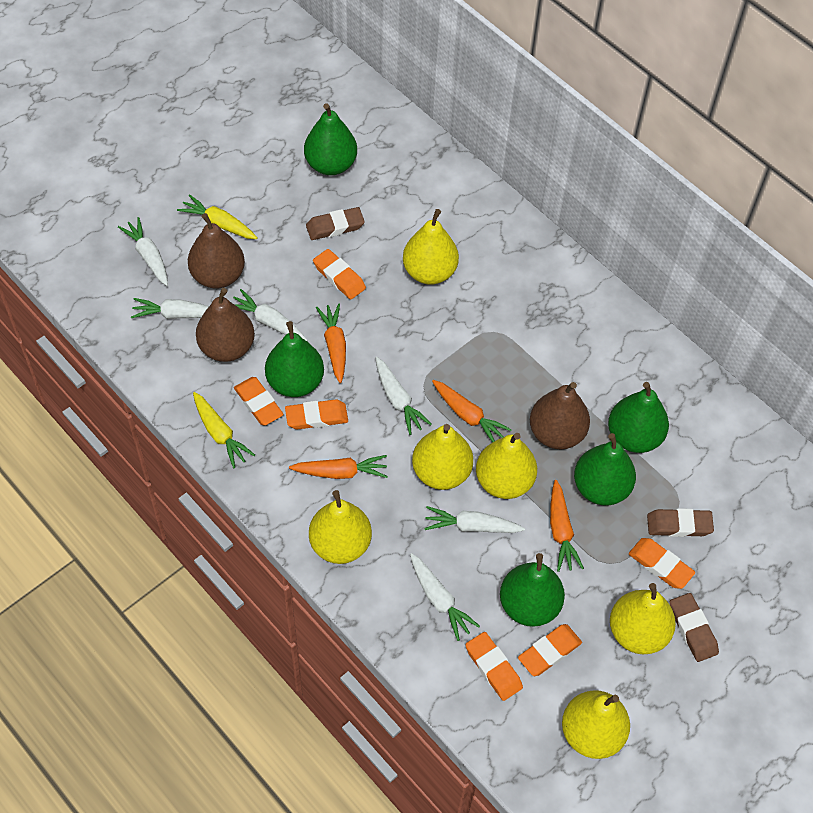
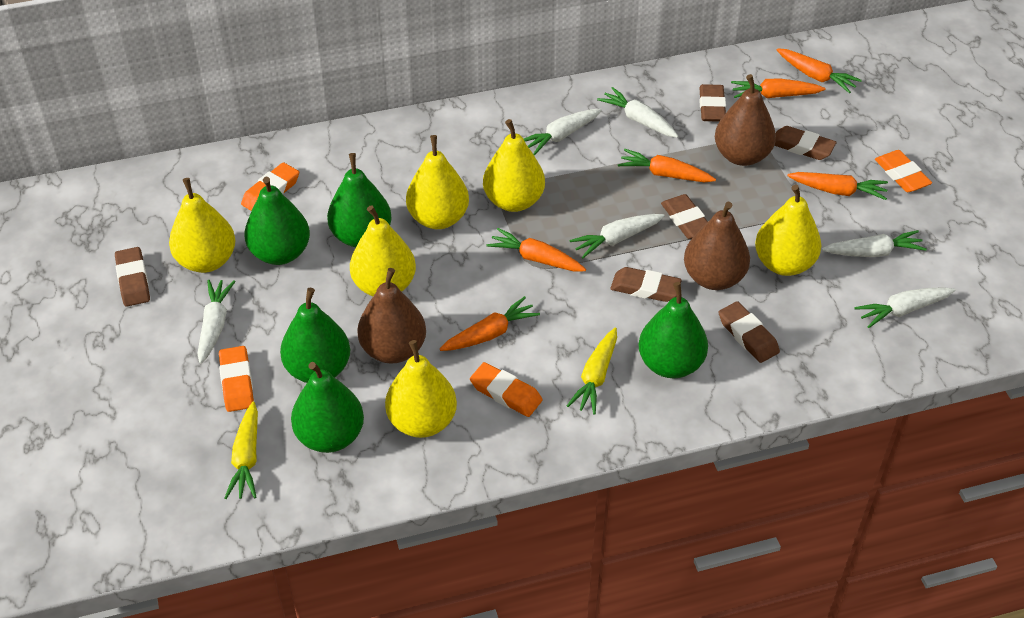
brown eraser: [306,207,365,240] [647,508,714,537] [669,593,719,662] = 3 -> [115,247,150,307] [611,267,682,302] [661,194,708,239] [699,84,726,122] [719,301,780,363] [775,126,837,160] = 6
orange carrot: [289,455,388,479] [316,304,346,383] [432,380,512,443] [550,480,584,572] = 4 -> [440,296,540,351] [487,228,586,272] [618,149,716,182] [731,78,826,98] [777,48,862,94] [787,172,888,200] = 6
orange eraser: [234,377,284,426] [285,399,348,430] [313,249,366,300] [466,632,523,701] [518,624,582,676] [629,538,695,589] = 6 -> [219,346,254,412] [241,162,299,211] [470,362,543,417] [875,150,932,192] = 4

